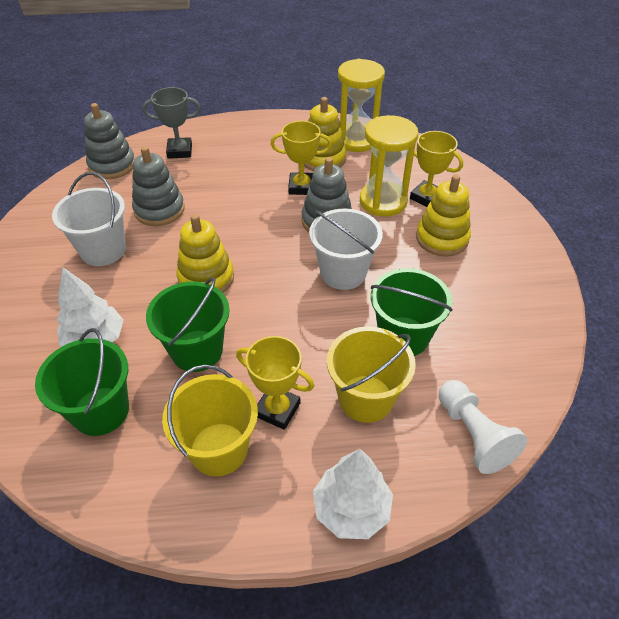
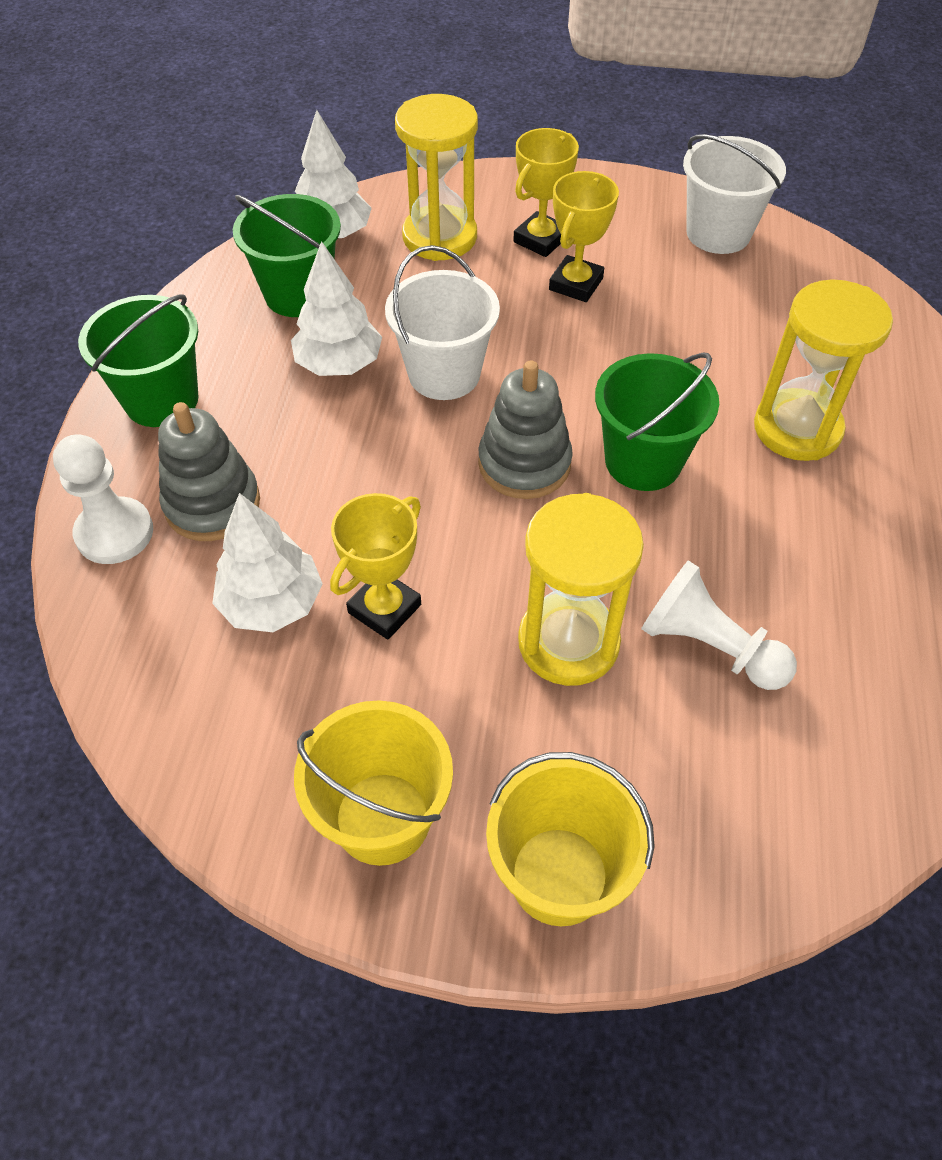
grey stacking toy: [84,103,135,179] [132,146,185,226] [302,157,352,232] = 3 -> [158,402,260,541] [478,360,573,499] = 2
grey trophy: [142,87,201,159] = 1 -> none = 0
white pawn: [439,380,527,474] = 1 -> [53,434,153,564] [641,560,797,690] = 2
white tree: [57,268,123,347] [313,449,393,539] = 2 -> [212,493,323,632] [291,241,382,376] [295,110,372,239] = 3
yellow hourglass: [338,59,385,152] [360,115,418,217] = 2 -> [395,94,478,261] [518,493,644,686] [754,279,893,461] = 3
yellow stacking toy: [176,214,234,293] [304,97,346,171] [416,175,471,257] = 3 -> none = 0

